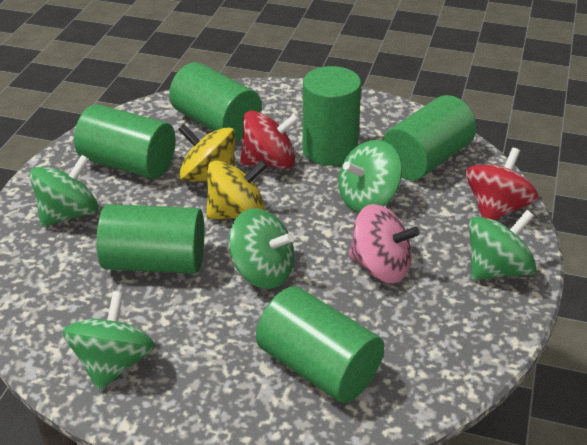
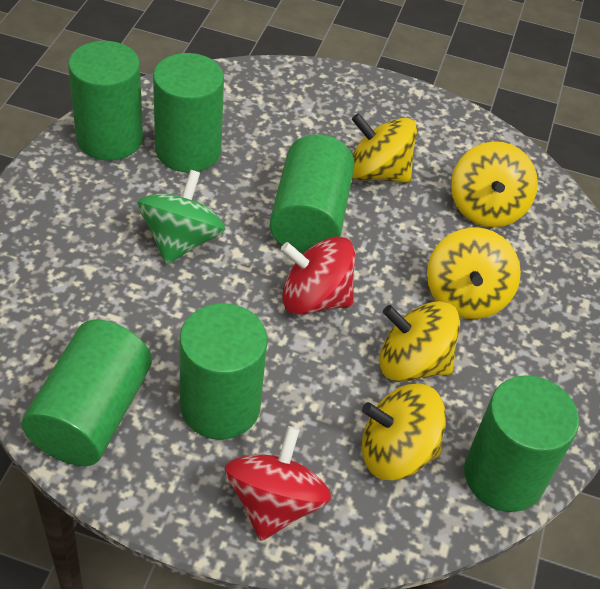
green spinning top: [29,155,99,227] [62,291,155,391] [228,208,295,289] [338,140,402,212] [469,210,536,281] = 5 -> [137,170,225,264] = 1
pink spinning top: [349,204,420,283] = 1 -> none = 0
yellow spinning top: [178,124,235,182] [206,160,267,219] = 2 -> [352,113,417,183] [362,383,446,480] [379,301,460,382] [427,227,521,319] [451,141,538,228] = 5

